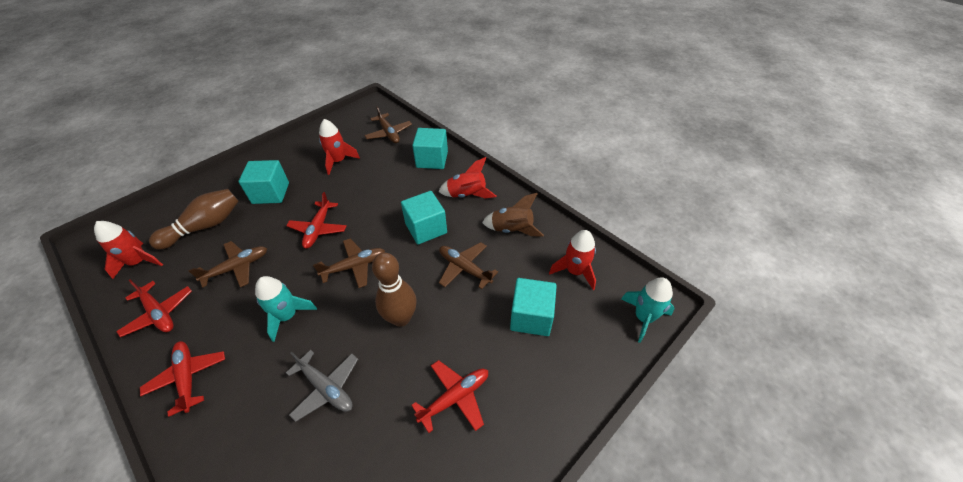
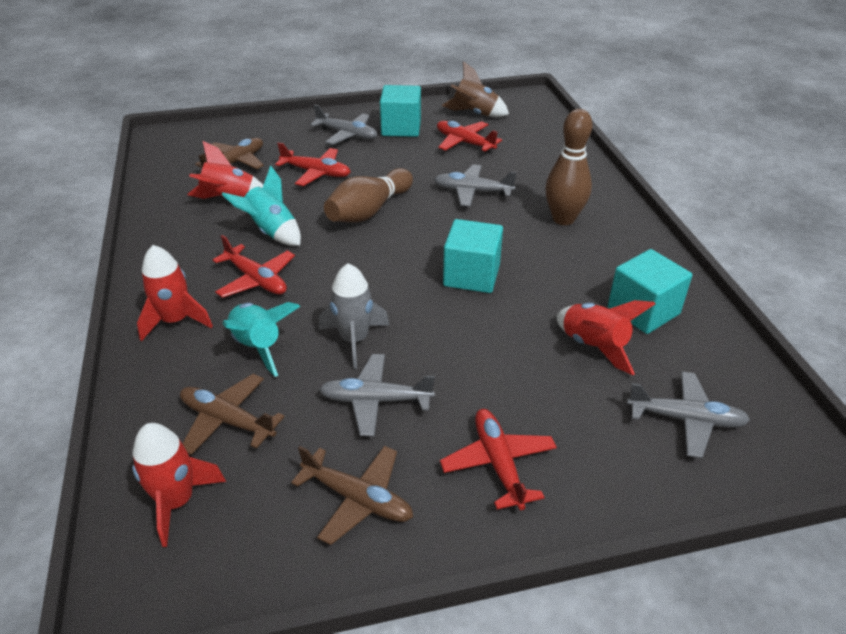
brown plane: [188,241,267,288] [313,238,385,288] [364,106,412,143] [439,242,498,289] = 4 -> [180,374,285,455] [195,138,264,171] [291,446,413,545] = 3
grey plane: [286,350,358,422] = 1 -> [310,105,377,145] [319,354,435,436] [434,164,517,207] [627,371,750,458] = 4
grey rocket: none = 0 -> [319,263,389,369] = 1
turquoise cube: [239,160,289,204] [401,191,447,245] [412,128,448,169] [510,278,557,336] = 4 -> [380,85,421,137] [443,219,503,293] [608,249,692,334] = 3

